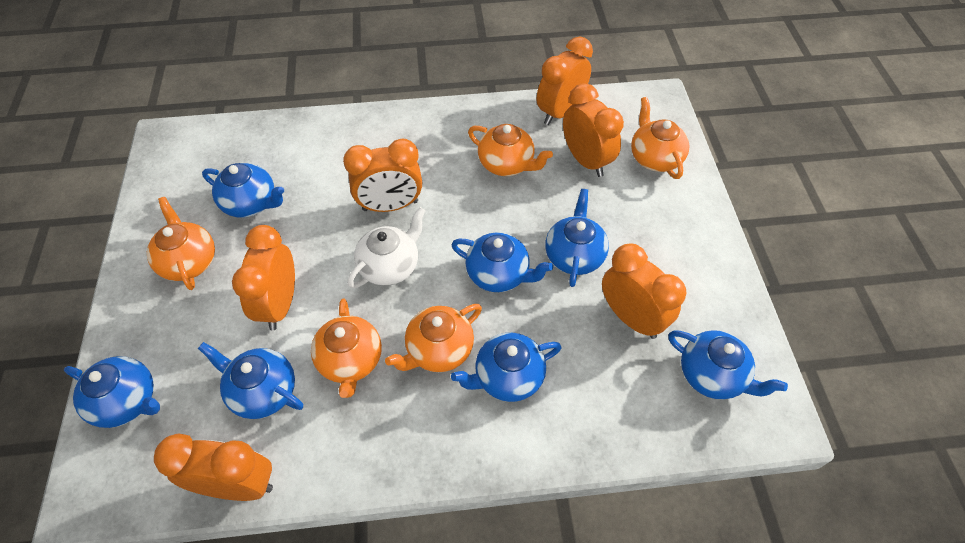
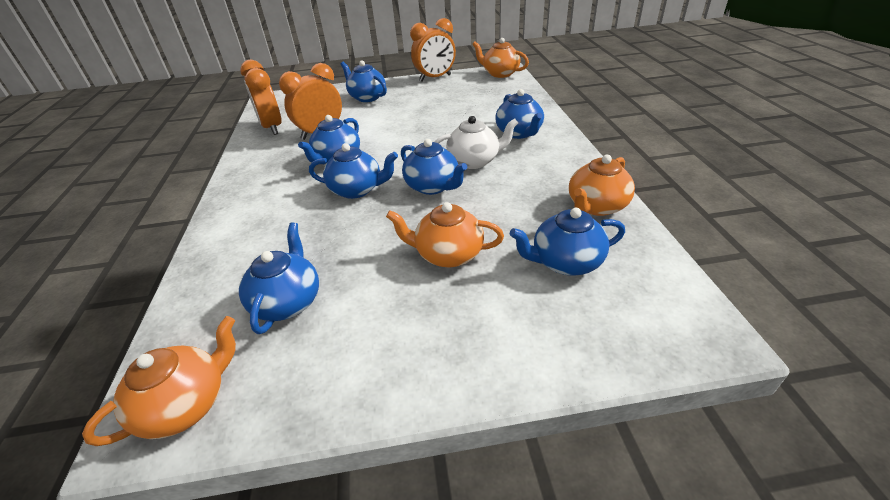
orange clock: [154,434,273,501] [232,225,295,330] [343,138,422,212] [537,36,593,125] [563,83,624,177] [602,243,686,339] = 6 -> [240,60,282,135] [279,63,342,140] [410,18,456,81] = 3
orange teapot: [147,197,215,290] [311,298,382,398] [385,304,482,372] [468,124,553,176] [631,97,690,179] = 5 -> [82,316,236,446] [386,202,504,267] [472,38,529,78] [569,155,635,216] = 4

